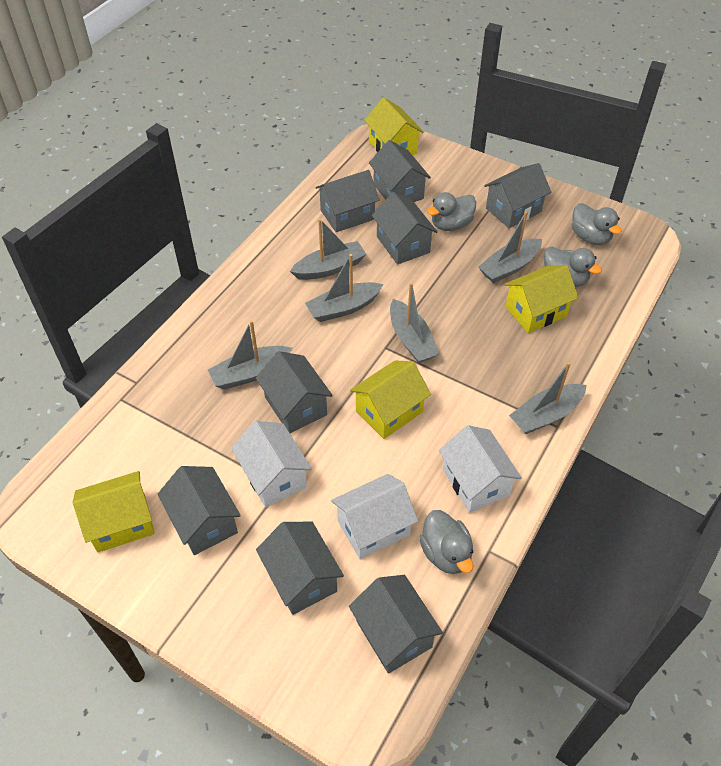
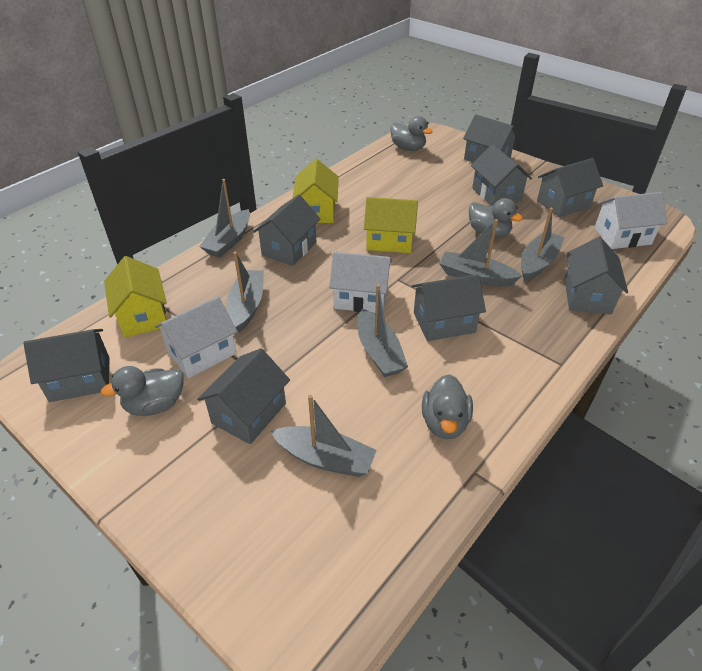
yellow house: [73,471,155,552] [350,360,431,439] [364,97,424,155] [504,265,579,333] = 4 -> [104,256,167,338] [292,159,339,223] [364,197,418,253] = 3

